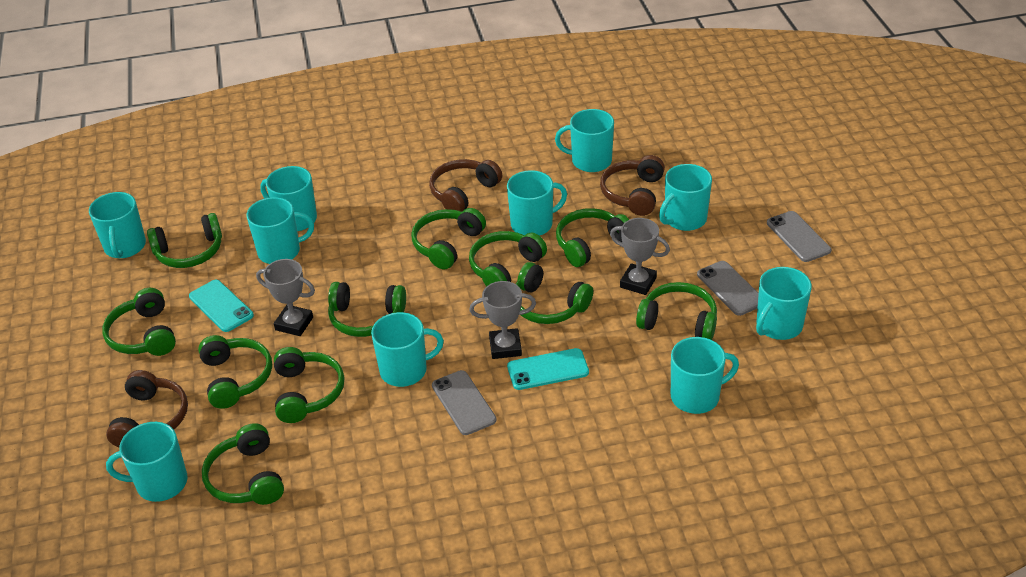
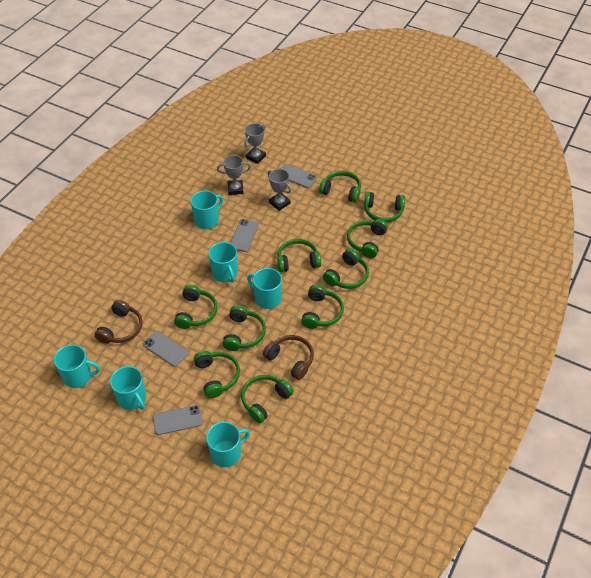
brown headphones: [106,370,188,447] [429,159,502,212] [600,155,665,216] = 3 -> [95,300,143,344] [263,335,314,380] = 2
green headphones: [102,288,176,356] [147,213,222,268] [198,335,272,409] [202,423,284,505] [274,347,344,423] [328,282,406,337] [411,208,486,269] [469,231,547,286] [516,262,593,324] [556,208,629,267] [636,282,717,340] = 11 -> [174,285,218,329] [194,351,240,398] [222,306,266,351] [241,375,294,423] [277,239,321,272] [301,285,344,329] [319,171,361,203] [323,249,369,289] [347,219,388,258] [364,192,405,223] = 10
grey phone: [432,370,496,435] [697,261,759,316] [767,211,831,262] = 3 -> [143,331,189,367] [153,405,203,435] [230,219,259,252] [281,164,317,188] = 4
turquoise mug: [89,192,146,258] [106,422,187,502] [247,197,314,264] [260,166,317,231] [371,312,444,387] [507,170,567,236] [555,109,614,172] [659,164,712,231] [671,337,739,414] [756,267,812,340] = 10 -> [54,345,100,388] [110,366,146,410] [191,191,223,229] [206,422,250,467] [208,242,238,283] [247,268,282,309] = 6
turquoise phone: [189,280,254,332] [507,348,589,390] = 2 -> none = 0

